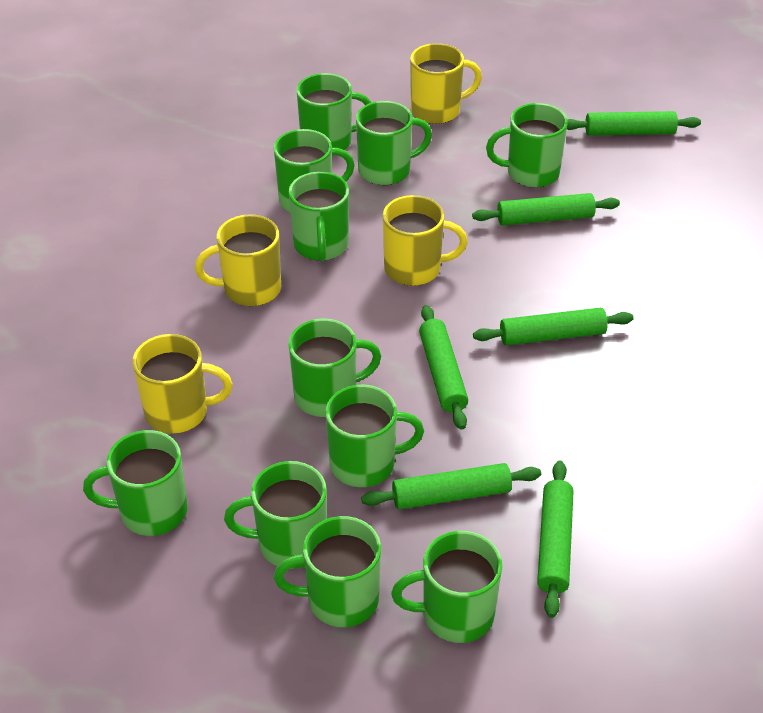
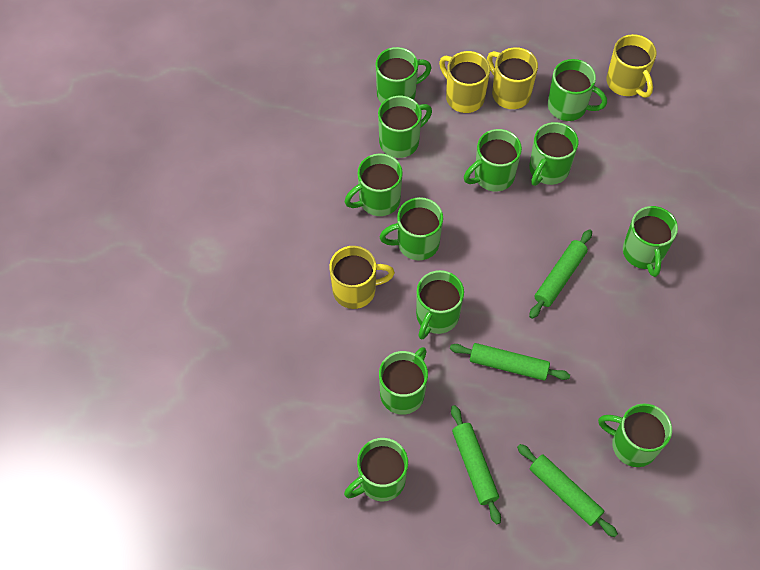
green mug: [83,430,188,536] [224,461,327,569] [274,129,355,212] [274,516,381,627] [288,319,381,417] [289,172,349,261] [297,73,372,150] [326,385,424,487] [356,101,432,185] [391,531,502,643] [486,103,568,188] = 11 -> [344,438,408,501] [345,154,403,216] [376,47,432,103] [378,96,432,158] [379,347,428,415] [380,197,443,260] [416,270,464,340] [464,129,522,192] [529,122,579,186] [548,59,607,121] [598,403,672,467] [623,206,678,277] = 12
green rolling pin: [361,463,541,509] [419,305,468,430] [472,193,620,226] [473,308,634,346] [537,461,574,618] [567,111,701,136] = 6 -> [450,343,570,381] [451,405,501,524] [517,444,618,537] [529,229,592,319] = 4

